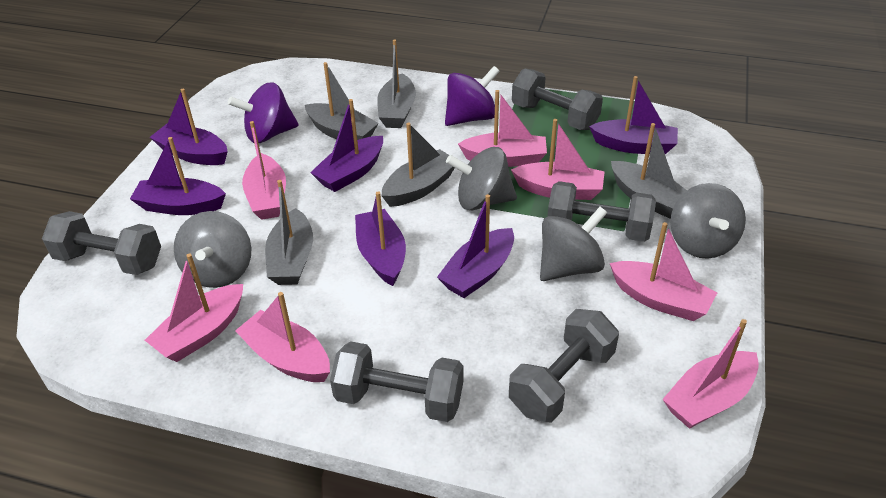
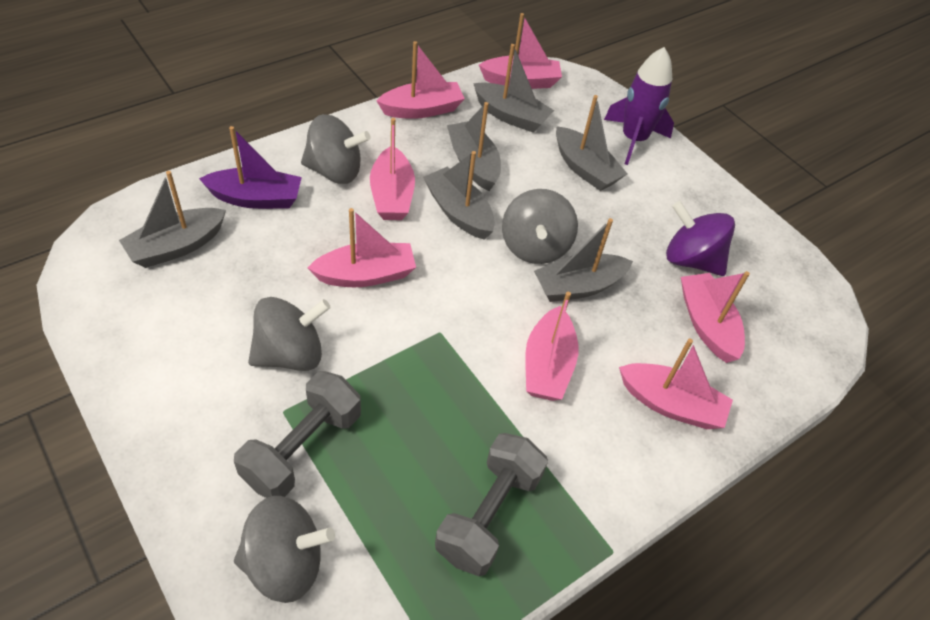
grey boat: [265,180,313,285] [305,62,379,140] [377,39,416,128] [381,123,455,207] [611,123,687,219] = 5 -> [119,171,226,268] [423,151,495,240] [447,102,501,191] [473,44,554,133] [534,218,633,302] [556,95,627,191] = 6
grey dumbbell: [42,211,161,275] [330,341,463,422] [509,309,619,422] [512,68,603,130] [547,181,656,242] = 5 -> [234,371,361,498] [435,433,548,576] = 2
purple boat: [130,137,226,215] [150,89,228,165] [310,99,383,192] [355,191,406,286] [437,194,514,298] [589,76,678,154] = 6 -> [199,126,302,209] = 1
purple rocket: none = 0 -> [604,47,674,165] = 1
purple spinning top: [228,82,299,143] [445,66,500,126] = 2 -> [666,201,735,276] = 1

